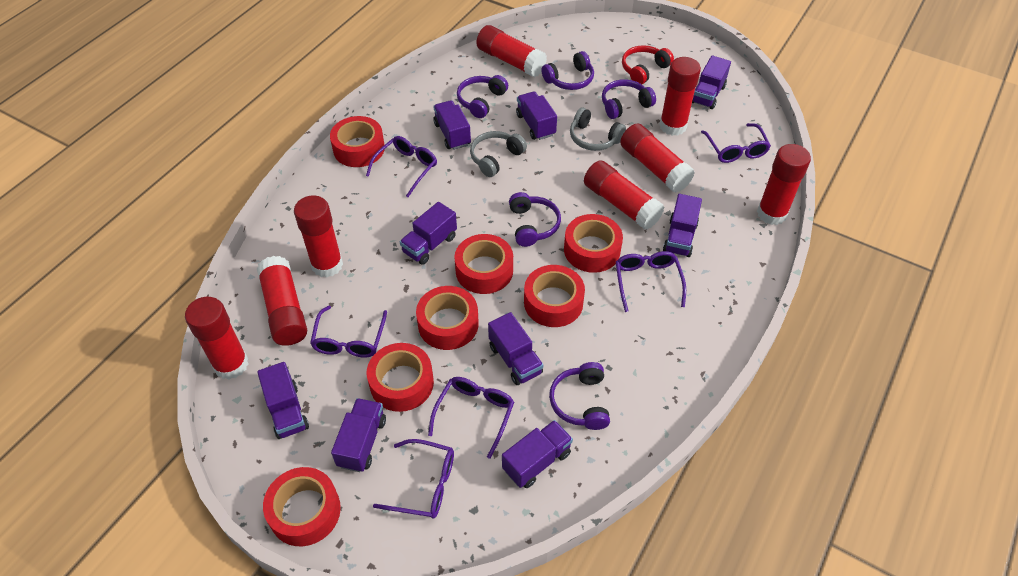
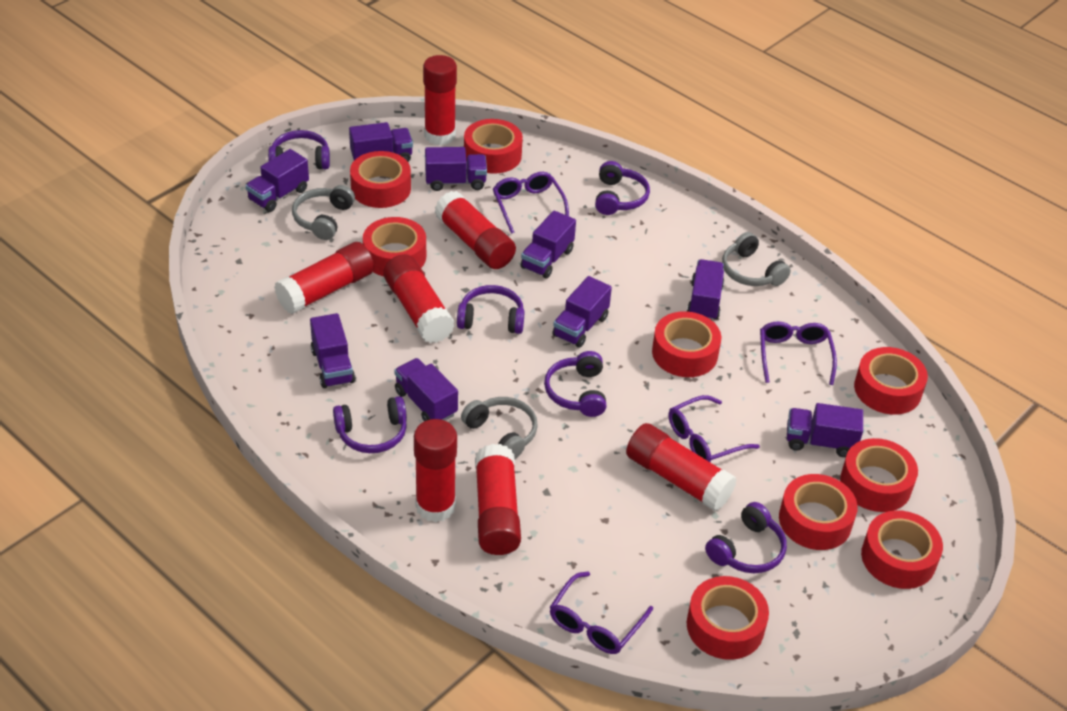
grey headphones: [470,131,527,177] [570,108,626,151] = 2 -> [292,185,355,240] [461,397,538,459] [722,232,791,286] = 3
purple glasses: [310,305,387,358] [366,136,437,197] [373,439,454,519] [428,377,514,459] [616,251,686,312] [701,123,771,163] = 6 -> [493,172,569,234] [550,572,653,654] [669,395,760,462] [760,322,837,385] = 4
purple headphones: [457,75,508,118] [509,192,561,247] [542,51,594,90] [549,362,610,430] [602,79,656,119] = 5 -> [268,130,330,169] [333,396,407,453] [457,285,525,334] [544,351,607,417] [595,161,650,215] [705,502,787,573] = 6
red glue stick: [185,297,248,380] [257,256,307,346] [294,195,343,278] [476,25,547,77] [584,160,664,230] [620,124,695,192] [659,57,701,136] [757,144,811,225] = 8 -> [274,242,374,314] [383,254,455,343] [414,419,457,522] [423,55,457,145] [434,191,516,269] [475,444,521,555] [626,423,737,511] = 7
red headphones: [622,45,674,84] = 1 -> none = 0
red tape: [263,467,341,546] [330,116,385,167] [367,343,434,412] [416,286,479,350] [454,234,513,294] [524,265,585,327] [564,214,623,273] = 7 -> [350,151,411,208] [363,217,426,276] [464,119,523,174] [652,311,721,377] [687,576,769,660] [779,474,858,550] [840,438,918,512] [854,347,928,415] [861,510,943,589] = 9

